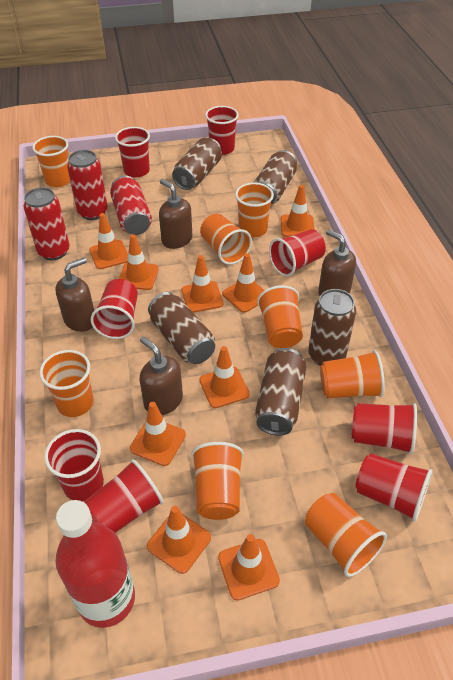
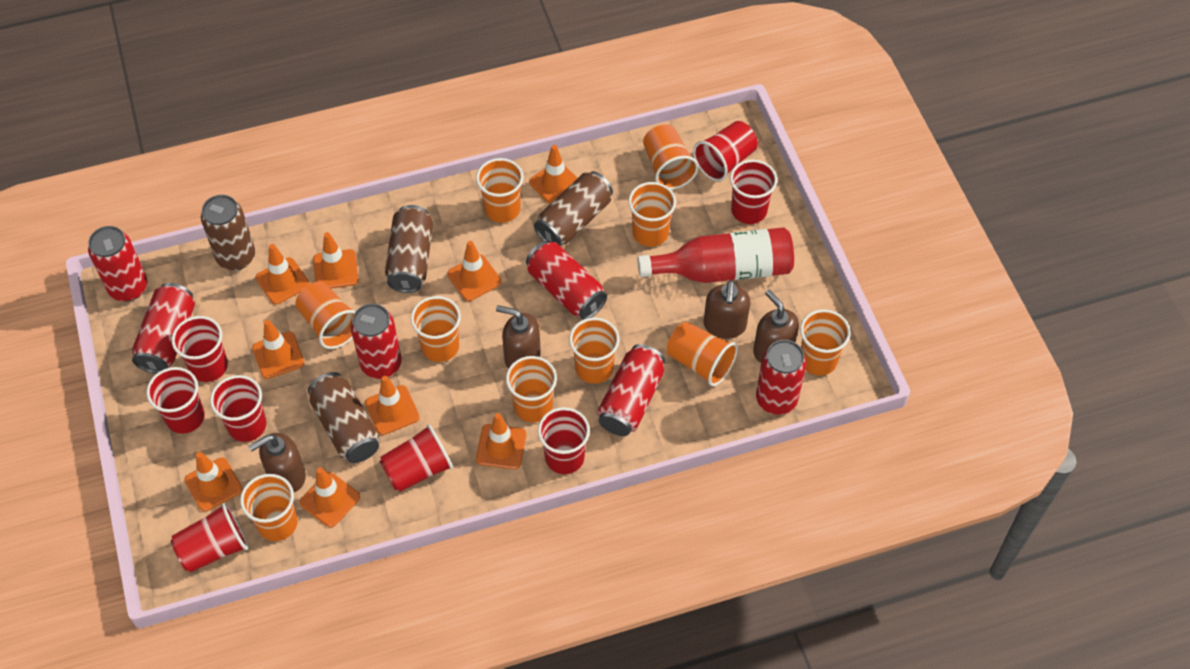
brown can: [148,292,215,364] [172,137,222,190] [254,150,297,204] [255,348,307,436] [308,289,356,366] = 5 -> [201,195,255,271] [308,372,380,463] [385,205,433,293] [534,171,613,246] = 4
orange cup: [32,136,70,187] [39,350,94,417] [191,442,244,520] [200,214,252,265] [235,182,274,238] [257,285,303,348] [305,493,387,577] [320,350,385,398] = 8 -> [240,474,298,541] [295,282,356,349] [411,296,461,362] [476,158,524,223] [506,356,557,422] [569,318,620,384] [628,182,676,247] [643,125,699,190] [667,322,738,386] [800,309,851,375] = 10
red can: [23,187,70,260] [67,150,108,220] [110,176,152,235] = 3 -> [88,226,147,302] [132,283,195,374] [351,304,402,379] [526,241,607,320] [598,344,665,436] [756,340,806,415] = 6

